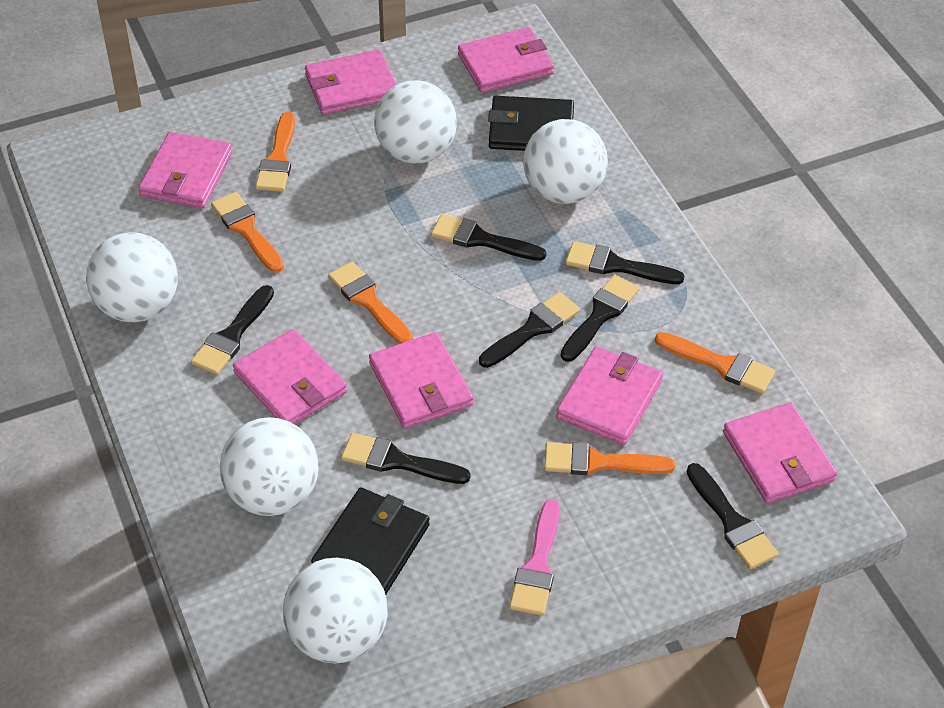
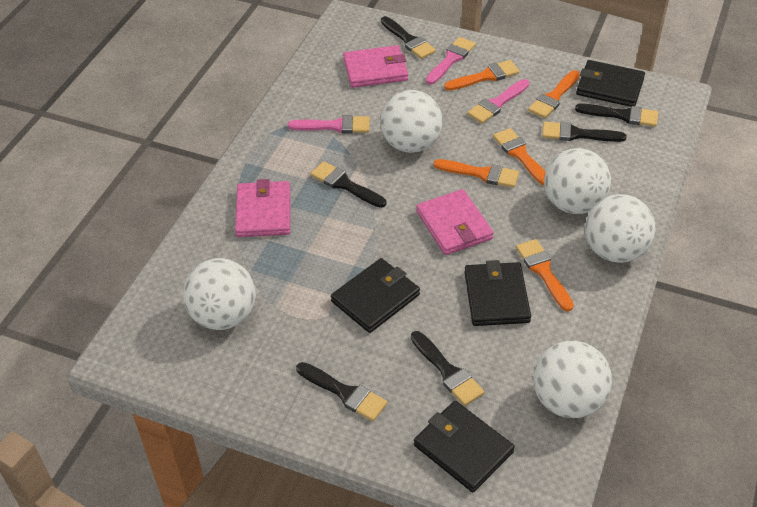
black brush: [191,285,274,375] [341,433,471,484] [431,214,546,261] [479,292,580,368] [560,275,639,362] [566,241,685,284] [687,463,778,569] = 7 -> [296,362,387,421] [310,161,386,208] [381,16,436,59] [411,331,484,406] [542,122,626,142] [575,103,658,127] = 6
black wallet: [311,488,430,595] [488,96,574,151] = 2 -> [331,258,420,333] [414,401,515,492] [464,260,531,326] [576,60,645,107] = 4
pink brush: [509,499,560,616] = 1 -> [288,115,370,133] [426,37,476,85] [467,79,529,124] = 3
pink wallet: [139,132,232,208] [233,329,347,424] [305,50,397,115] [369,332,473,429] [458,27,554,93] [556,346,663,445] [723,402,837,503] = 7 -> [235,179,290,237] [343,45,408,88] [416,189,494,255] = 3

